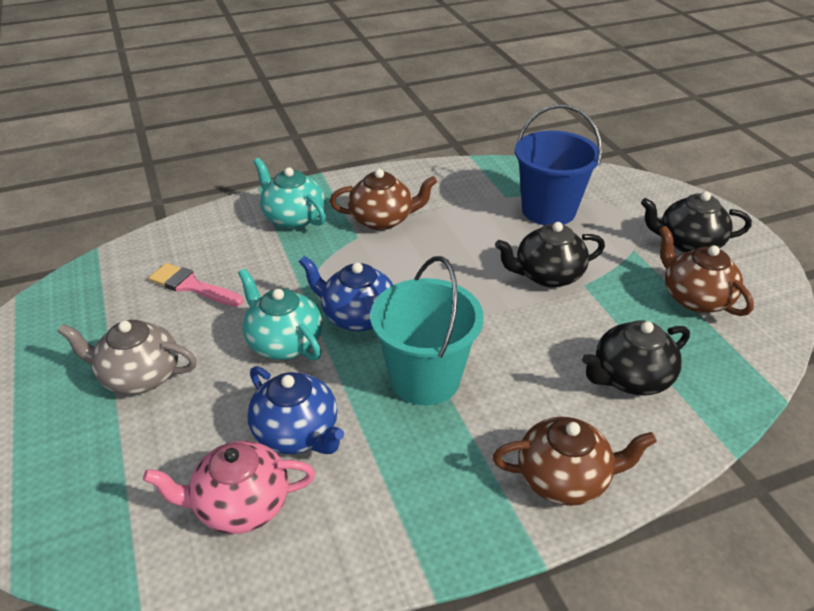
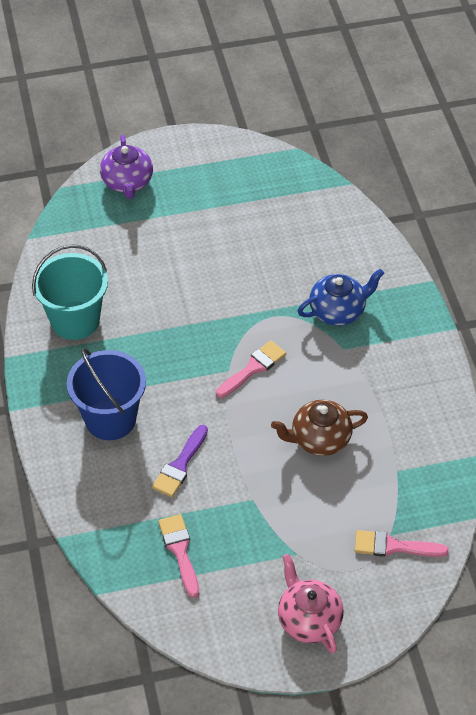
black teapot: [495,222,605,288] [582,320,690,396] [641,191,752,253] = 3 -> none = 0
blue teapot: [247,366,344,454] [299,256,393,331] = 2 -> [297,269,384,326] = 1
brown teapot: [330,169,437,230] [493,417,657,506] [659,226,754,316] = 3 -> [271,400,368,456] = 1
grey teapot: [58,320,197,395] = 1 -> none = 0
pink brush: [149,263,243,307] = 1 -> [158,514,199,598] [216,341,286,398] [355,530,449,557] = 3
purple brush: none = 0 -> [152,425,208,497] = 1
purple teapot: none = 0 -> [100,135,153,199] = 1
turquoise teapot: [238,269,323,361] [253,158,326,229] = 2 -> none = 0

